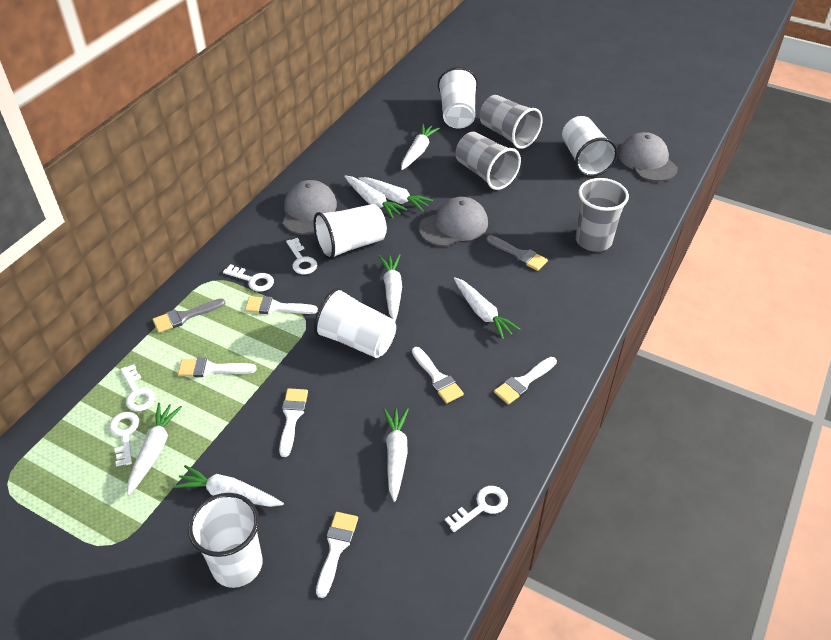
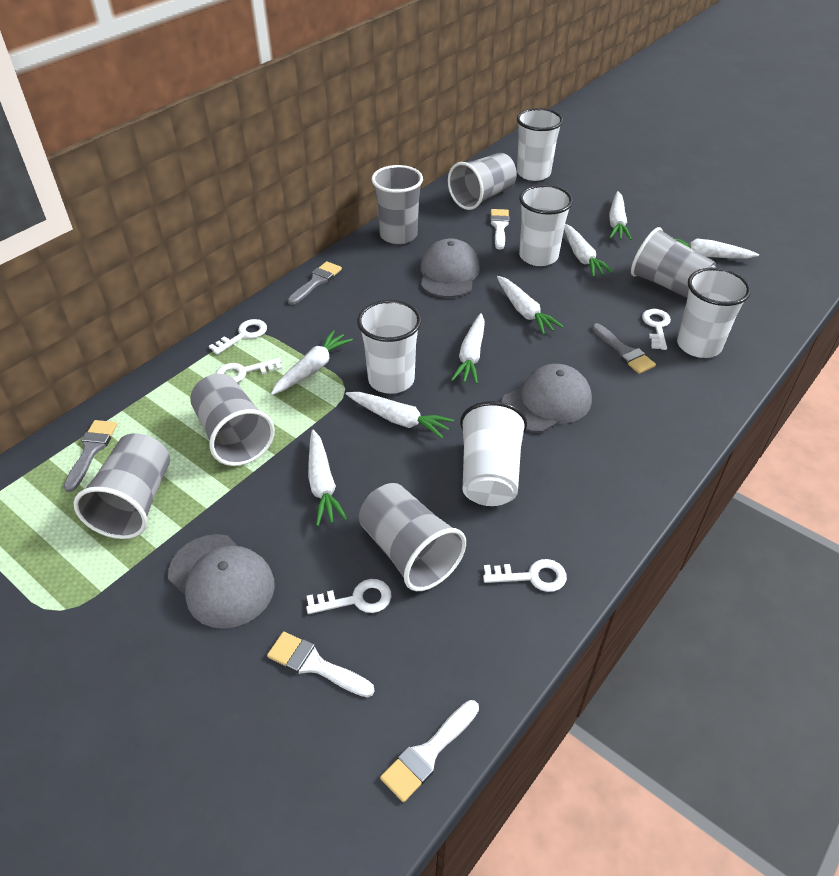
grey brush: [152,298,225,333] [486,235,548,271] = 2 -> [63,420,117,492] [287,261,342,305] [592,323,656,374] = 3
grey cup: [456,132,521,190] [480,95,543,149] [576,178,629,252] = 3 -> [74,433,170,539] [190,374,275,466] [359,483,466,591] [372,165,423,244] [448,153,517,210] [631,227,717,298] = 6
white brush: [178,358,256,377] [245,296,318,314] [279,388,308,457] [316,512,358,598] [412,347,464,404] [494,357,557,405] = 6 -> [267,631,375,697] [380,700,479,802] [490,209,510,249] = 3

